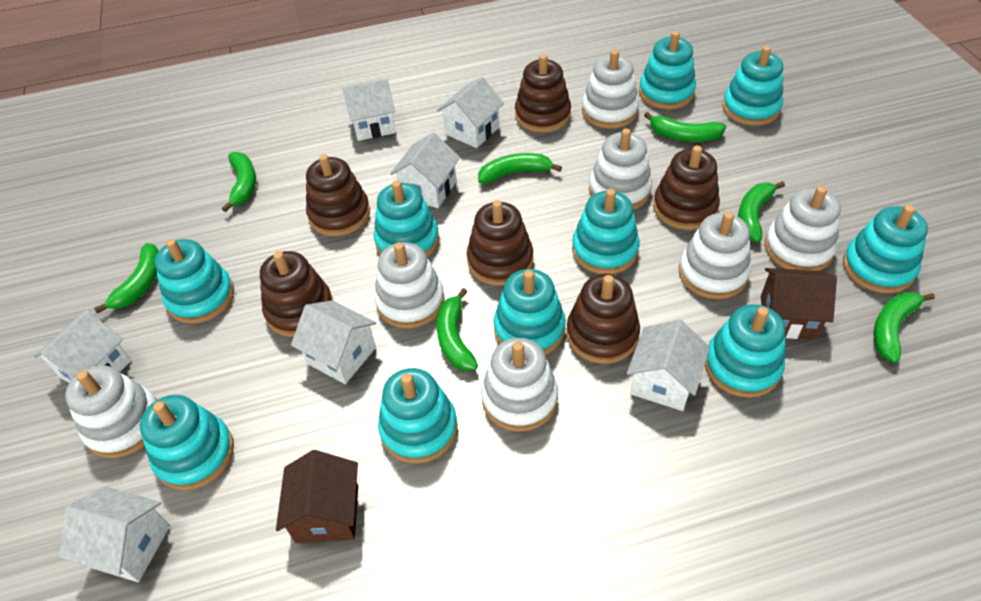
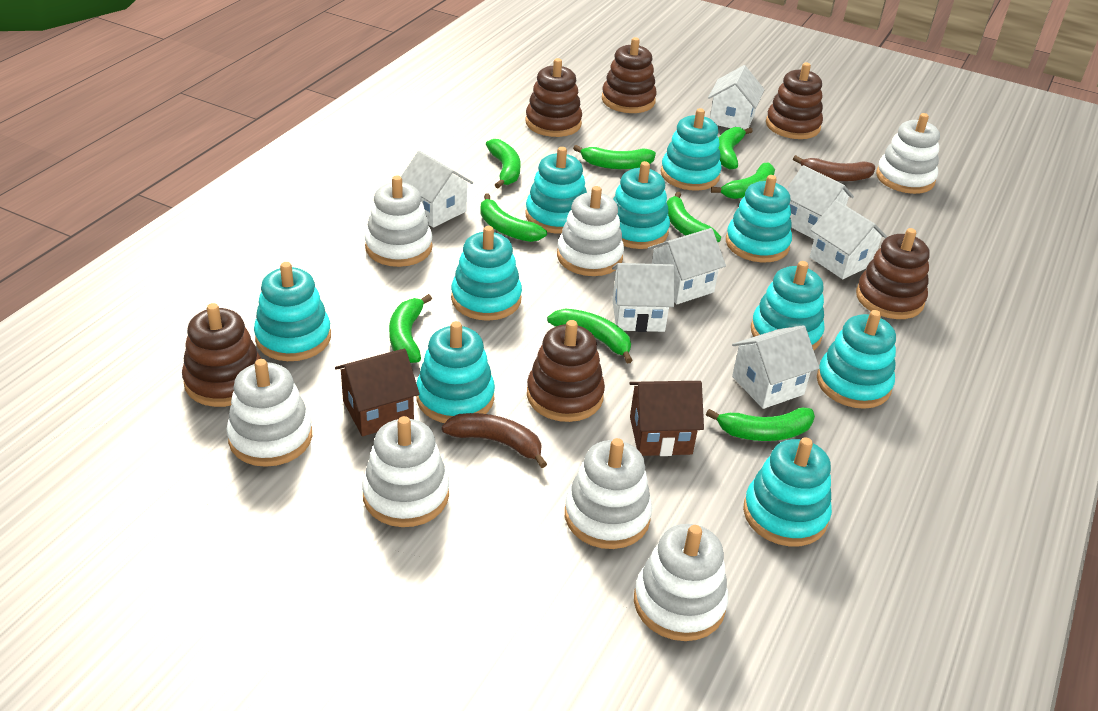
brown banana: none = 0 -> [442,413,547,468] [793,155,875,181] = 2
green banana: [94,243,159,314] [222,152,256,212] [436,288,478,371] [478,153,562,184] [644,112,727,142] [738,181,785,242] [873,292,935,363] = 7 -> [389,294,432,363] [480,194,547,242] [486,139,521,188] [547,309,633,363] [573,145,656,169] [667,192,721,242] [706,407,815,441] [711,162,775,199] [719,127,753,169] = 9

